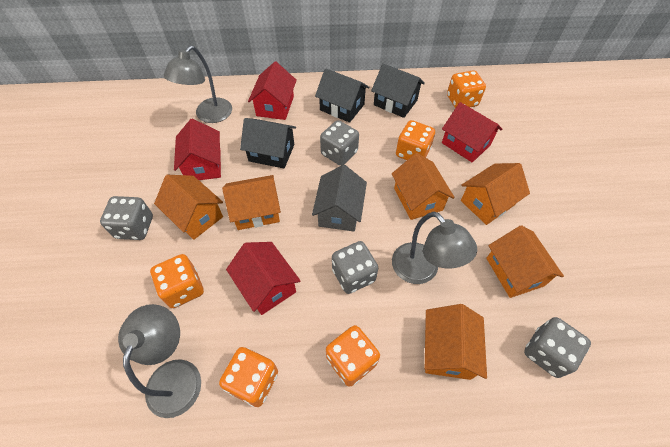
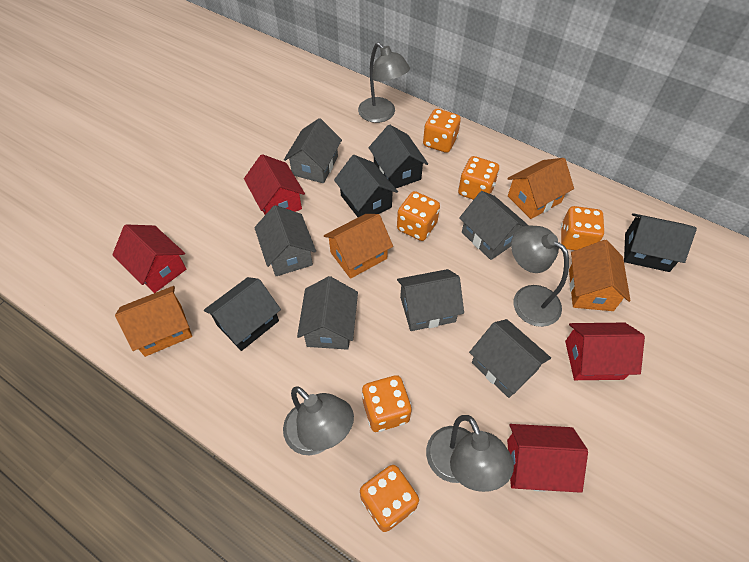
black house: [240,118,296,168] [315,68,370,123] [371,63,425,118] = 3 -> [204,277,281,351] [334,155,398,217] [369,124,428,188] [624,213,697,272] = 4
grey dice: [100,196,153,240] [320,120,359,166] [332,241,378,294] [524,317,591,378] = 4 -> none = 0
grey house: [312,165,367,232] = 1 -> [254,205,316,276] [284,118,342,183] [297,276,358,350] [397,269,464,331] [459,191,529,260] [469,319,551,398] = 6
grey lamp: [118,304,201,418] [164,46,232,123] [392,212,477,284] = 3 -> [283,386,354,456] [358,42,410,123] [426,415,514,492] [511,226,569,327] = 4
orange dice: [150,254,204,308] [219,347,278,407] [326,325,380,387] [396,120,435,160] [447,70,486,108] = 5 -> [360,465,419,532] [362,375,412,432] [397,191,440,241] [423,109,461,153] [458,156,499,200] [561,206,604,250] = 6
orange house: [154,175,223,240] [222,175,281,230] [392,153,455,220] [425,304,487,380] [461,163,530,225] [486,225,564,298] = 6 -> [115,286,192,357] [324,214,393,279] [507,158,574,219] [569,240,631,311] = 4

